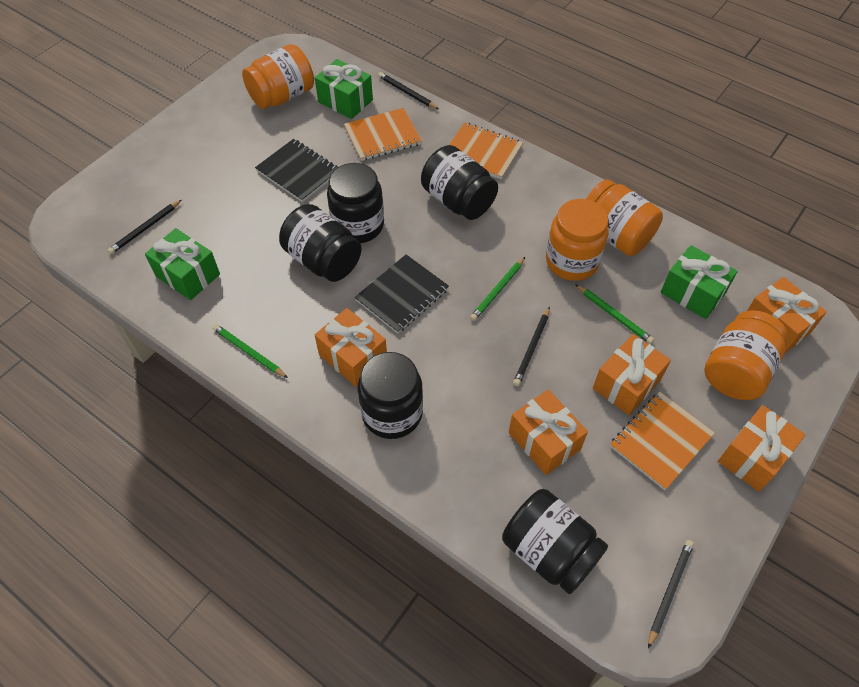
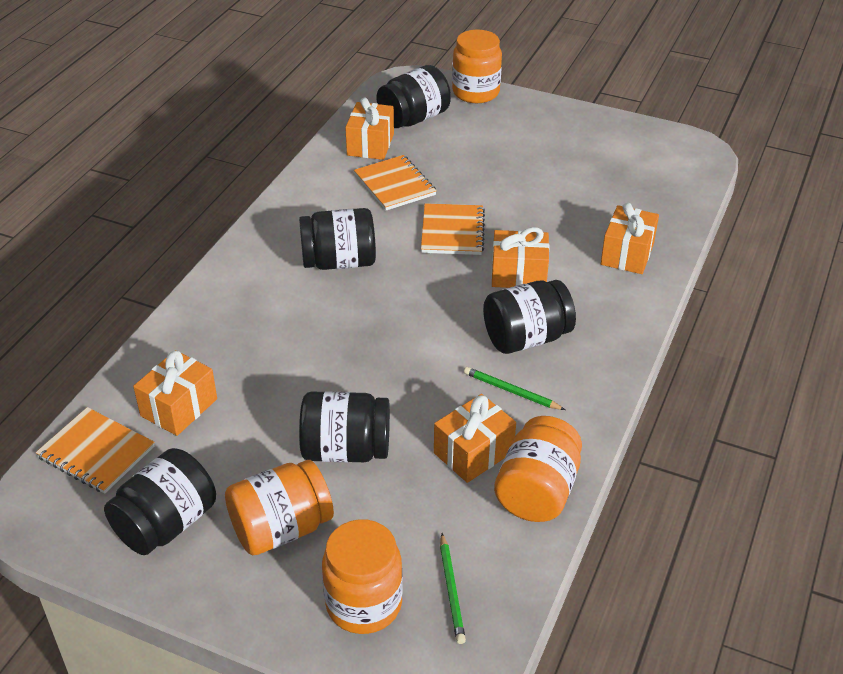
black notebook: [255,139,338,202] [354,254,449,333] = 2 -> none = 0
black pencil: [107,200,181,254] [378,72,439,109] [513,307,550,386] [648,540,694,649] = 4 -> none = 0
green gift: [145,228,220,300] [315,59,373,119] [661,245,738,319] = 3 -> none = 0
green pencil: [212,324,288,378] [470,257,525,321] [575,284,654,344] = 3 -> [440,533,466,644] [464,367,565,410] = 2

